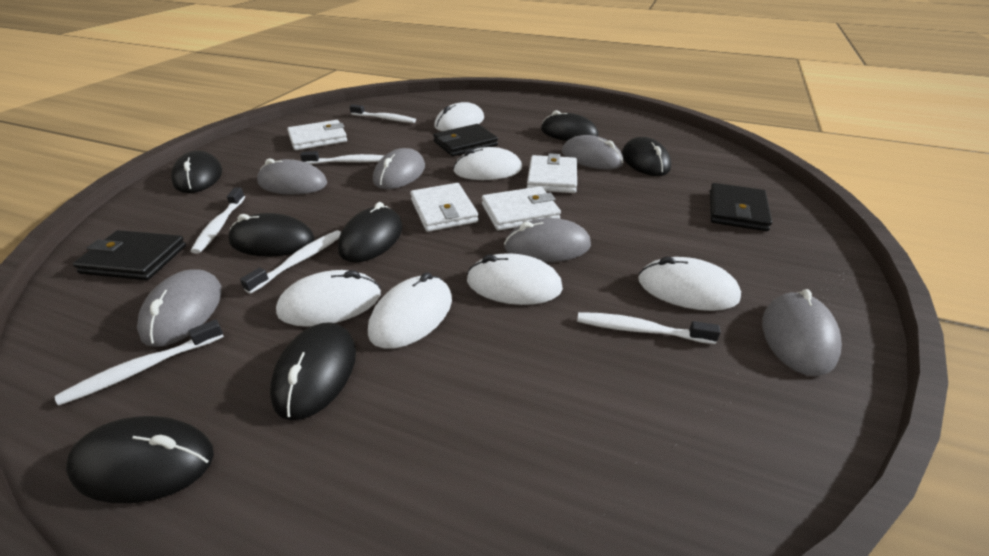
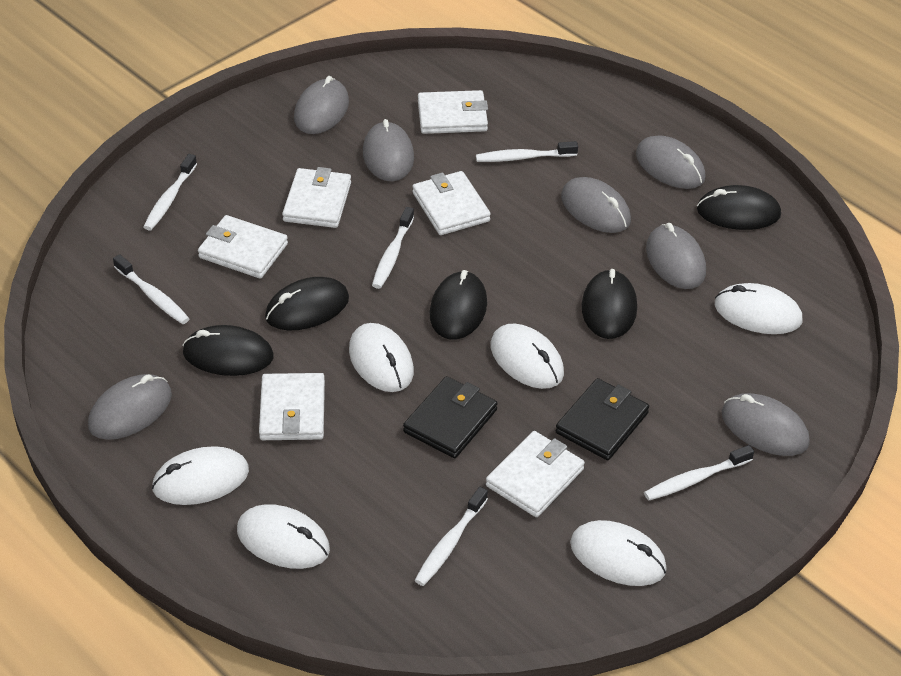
black mouse: [66,416,214,503] [171,151,222,193] [228,213,315,257] [270,322,356,420] [338,202,403,263] [541,110,599,141] [622,137,671,176] = 7 -> [182,325,273,376] [265,277,349,331] [430,270,487,340] [582,269,637,339] [697,185,781,230] = 5
black wallet: [73,230,186,280] [433,124,498,156] [710,183,772,231] = 3 -> [403,376,498,458] [556,378,649,460] = 2
grey mouse: [137,269,222,347] [257,158,327,195] [373,148,425,189] [504,218,591,262] [562,135,624,170] [762,289,842,376] = 6 -> [88,374,172,440] [294,76,349,134] [363,119,414,181] [561,177,631,233] [636,136,706,189] [646,223,706,289] [722,393,810,456] = 7
white wallet: [287,120,347,150] [410,183,478,232] [482,186,561,230] [527,153,577,193] = 4 -> [198,215,288,279] [259,373,325,440] [282,167,351,228] [412,171,491,235] [418,90,488,134] [486,431,585,517] = 6

